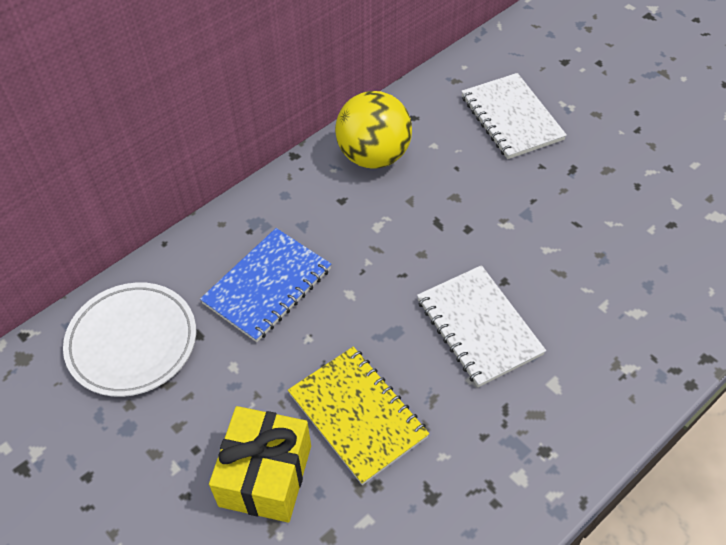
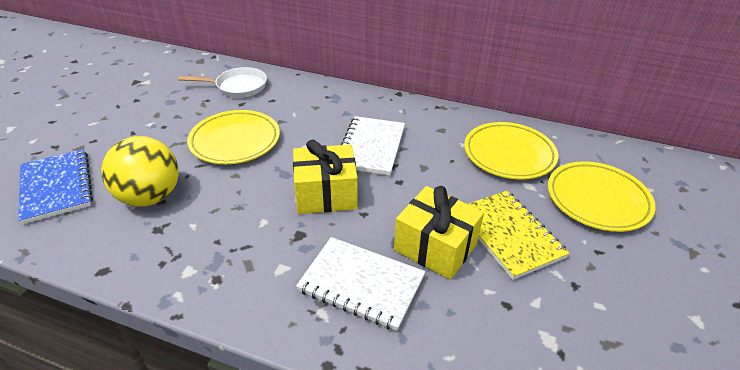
white pan: none = 0 -> [178,67,267,98] = 1
white plate: [63,282,196,397] = 1 -> none = 0
yellow gift: [209,406,311,523] = 1 -> [293,140,358,214] [394,186,484,280] = 2
yellow plate: none = 0 -> [187,110,280,164] [464,122,558,179] [548,161,656,232] = 3

